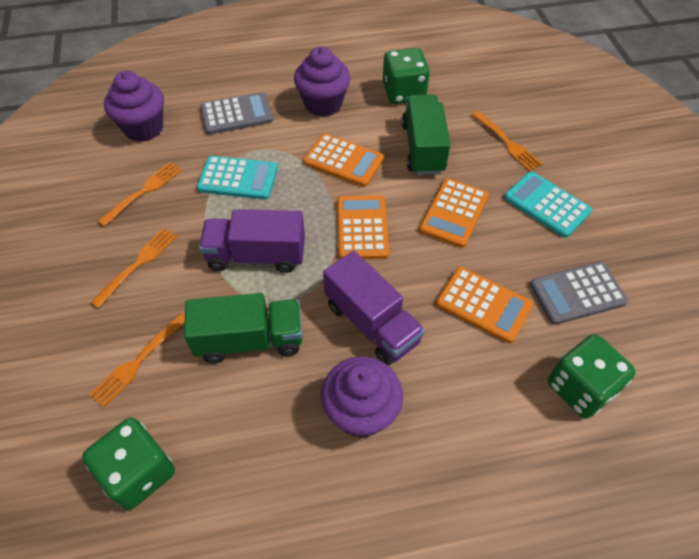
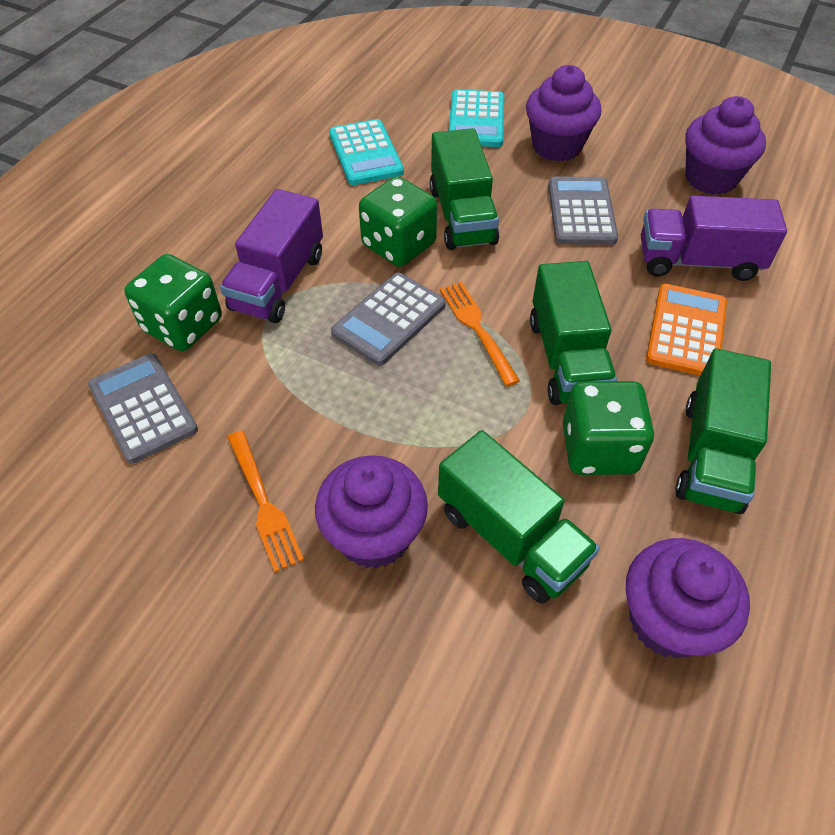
green truck: [184,293,302,363] [402,95,450,175] = 2 -> [430,128,499,250] [438,430,600,604] [530,261,617,405] [675,348,771,514] = 4
grey calculator: [200,92,273,135] [530,261,628,325] = 2 -> [88,353,198,464] [331,273,446,366] [548,177,618,245] = 3
orange calculator: [303,133,384,187] [337,195,389,259] [419,178,489,248] [436,267,533,343] = 4 -> [646,284,727,376] = 1
orange fork: [89,313,185,408] [90,228,178,308] [98,162,182,227] [472,111,542,171] = 4 -> [228,431,304,572] [440,282,520,386] = 2
purple cupcake: [104,71,164,142] [294,47,351,117] [321,356,403,438] = 3 -> [315,455,428,569] [526,65,601,162] [626,538,750,659] [685,96,766,195] = 4

